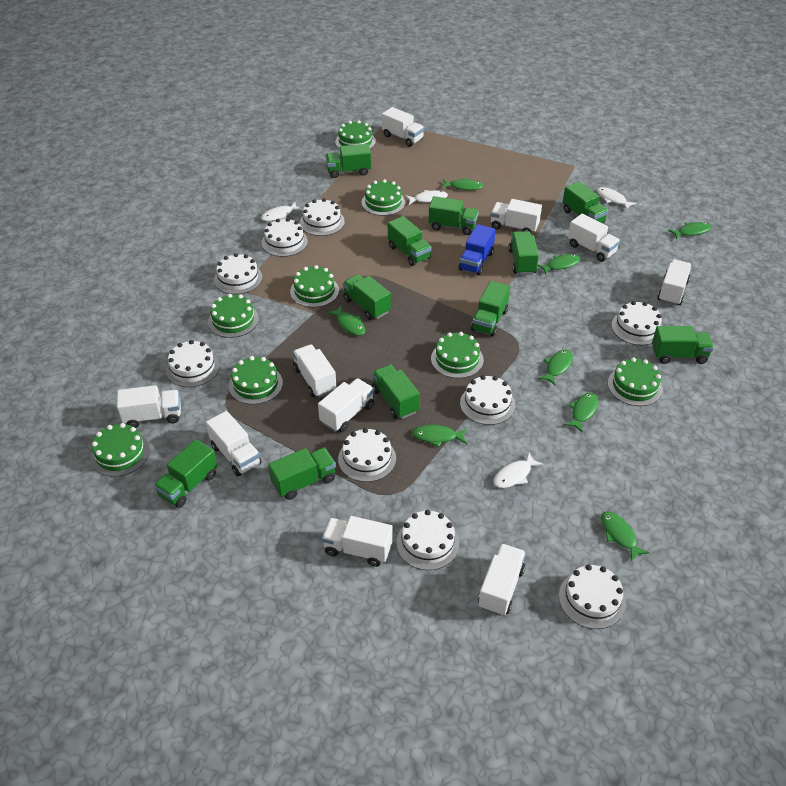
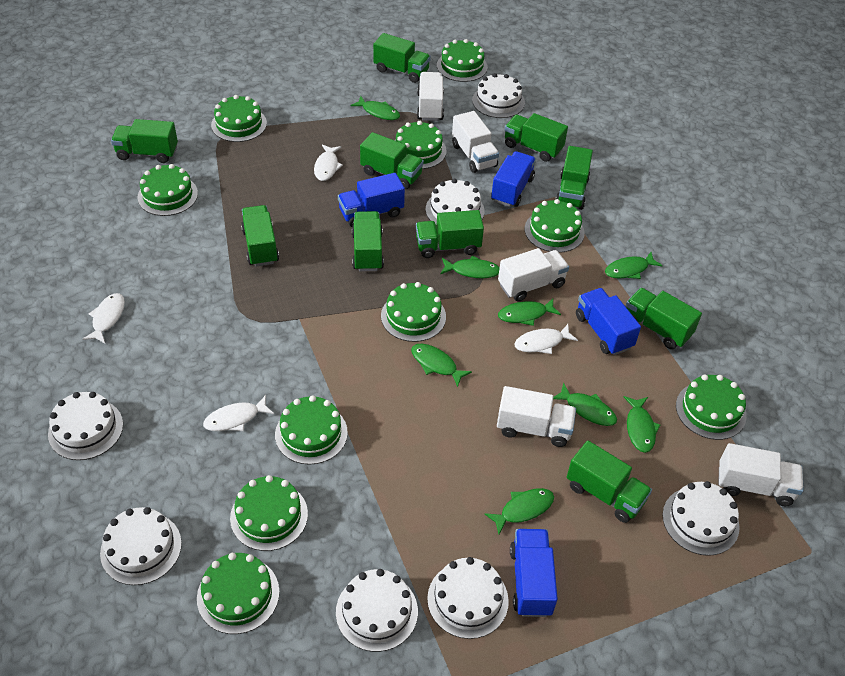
blue truck: [459,224,496,275] = 1 -> [338,173,405,227] [491,151,536,207] [510,529,558,617] [576,288,641,355] = 4
green cake: [90,423,150,477] [208,294,259,338] [229,356,283,404] [290,265,339,307] [335,120,376,149] [362,179,405,216] [431,332,484,378] [608,357,663,406] = 8 -> [137,164,198,216] [197,553,280,634] [211,95,267,142] [230,475,308,551] [275,395,348,465] [381,282,446,342] [395,121,447,169] [437,39,488,82] [525,199,585,253] [676,374,746,440] = 10
green truck: [154,439,217,508] [268,448,336,500] [325,144,371,178] [343,274,391,320] [372,365,420,419] [388,216,432,266] [428,196,479,235] [471,281,510,336] [508,231,539,275] [563,181,608,223] [652,326,714,364] = 11 -> [111,119,178,163] [241,205,279,266] [352,211,384,271] [360,132,424,189] [373,33,431,83] [416,210,484,258] [505,113,568,162] [555,146,593,210] [567,440,652,523] [626,288,702,349] = 10
white cake: [166,340,220,387] [214,253,262,295] [262,218,308,257] [300,198,345,236] [338,428,396,482] [396,510,459,570] [460,375,515,425] [559,564,626,629] [611,301,662,345] = 9 -> [48,392,123,460] [100,507,182,585] [336,569,418,652] [426,179,485,226] [427,557,509,639] [472,73,525,118] [663,481,740,556] = 7
white truck: [117,385,181,428] [206,411,262,476] [293,345,336,397] [318,378,374,432] [322,516,393,567] [382,107,424,147] [478,544,526,616] [490,199,542,234] [568,214,620,262] [657,259,691,306] = 10 -> [417,72,444,121] [452,111,499,173] [497,386,576,447] [498,248,569,302] [718,443,804,507] = 5

